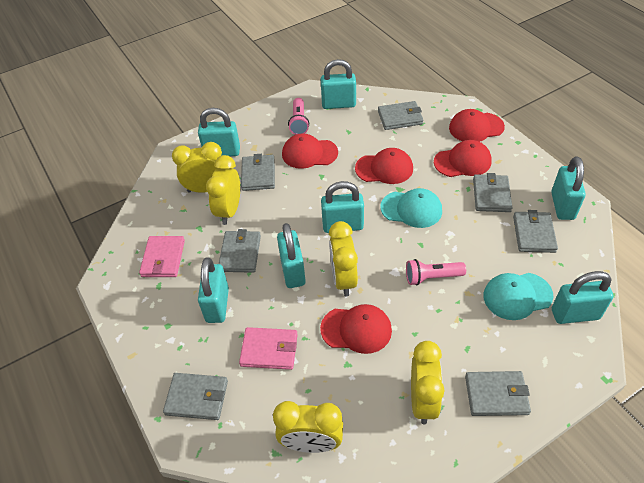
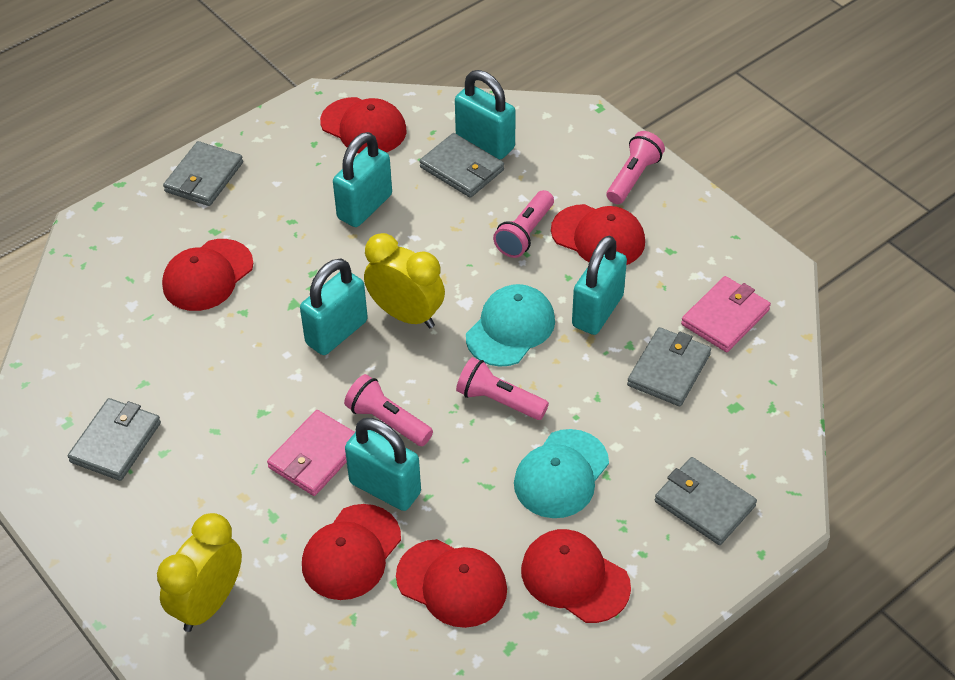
grey wallet: [163,373,228,420] [219,229,261,273] [241,154,275,191] [378,101,424,130] [465,371,531,416] [473,173,512,212] [513,210,558,253] = 7 -> [68,398,161,481] [163,141,243,206] [420,133,504,198] [627,327,711,406] [655,457,757,545] = 5
pink flashlight: [288,98,309,135] [406,259,466,286] = 2 -> [344,374,433,446] [456,357,549,420] [493,190,554,258] [607,131,665,204] = 4
red cap: [282,133,338,169] [320,304,392,354] [355,148,413,184] [434,140,492,177] [449,109,505,142] = 5 -> [162,239,253,311] [302,504,401,600] [320,97,406,153] [396,539,507,628] [521,529,631,623] [551,204,645,265] = 6
turquoise padlock: [198,108,240,156] [198,257,229,323] [277,223,306,288] [321,59,356,109] [321,181,364,233] [551,156,586,220] [552,271,614,324] = 7 -> [300,259,368,355] [333,132,392,227] [345,418,421,511] [455,70,516,159] [572,236,627,335] = 5
yellow clock: [172,142,222,193] [206,155,240,225] [273,401,343,453] [329,221,358,296] [411,341,445,424] = 5 -> [157,513,242,632] [364,233,445,328] = 2

